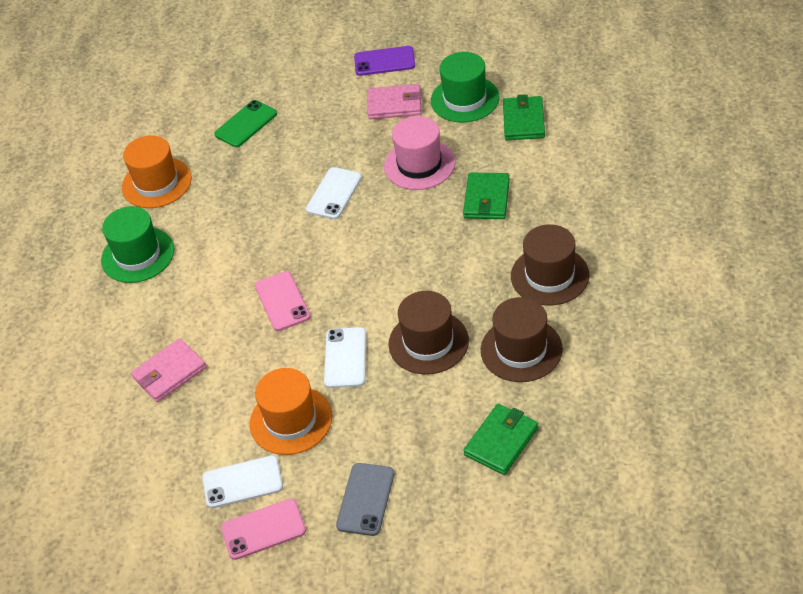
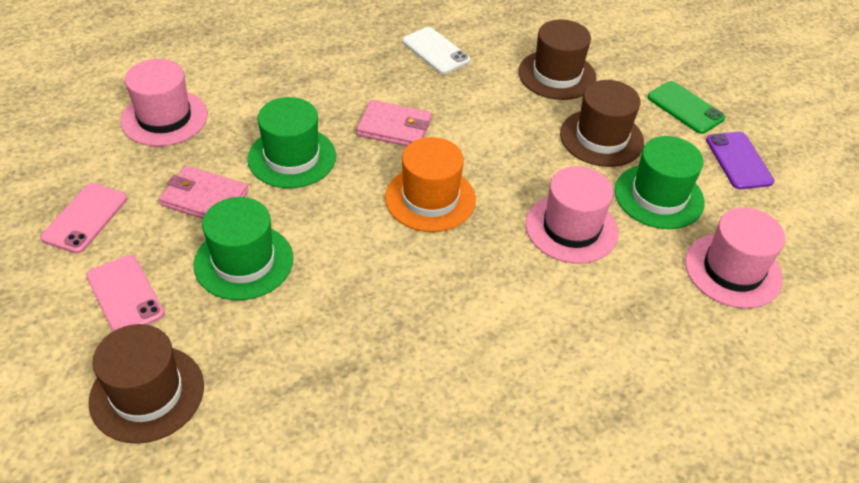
green hat: [101,206,174,283] [431,52,500,123] = 2 -> [193,197,293,300] [247,97,336,188] [615,136,704,229] = 3
green wallet: [463,172,510,219] [463,404,538,475] [503,94,545,140] = 3 -> none = 0
grey phone: [336,463,394,536] = 1 -> none = 0
orange hat: [122,135,192,208] [250,368,332,455] = 2 -> [385,137,476,232] = 1
pink hat: [384,116,455,190] = 1 -> [121,59,208,146] [526,166,619,264] [685,207,785,309] = 3
white phone: [202,455,283,509] [306,167,362,219] [324,327,366,388] = 3 -> [402,27,470,74] = 1

